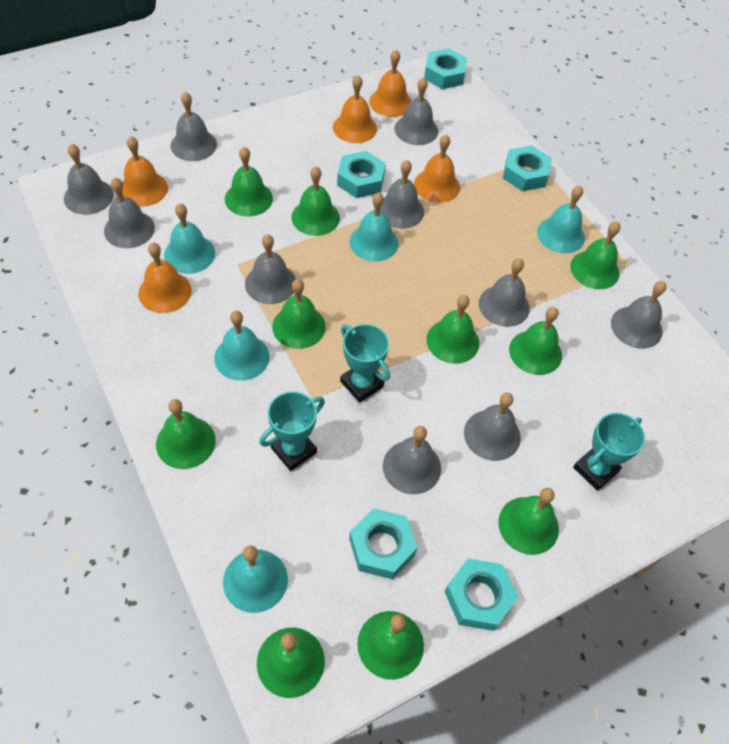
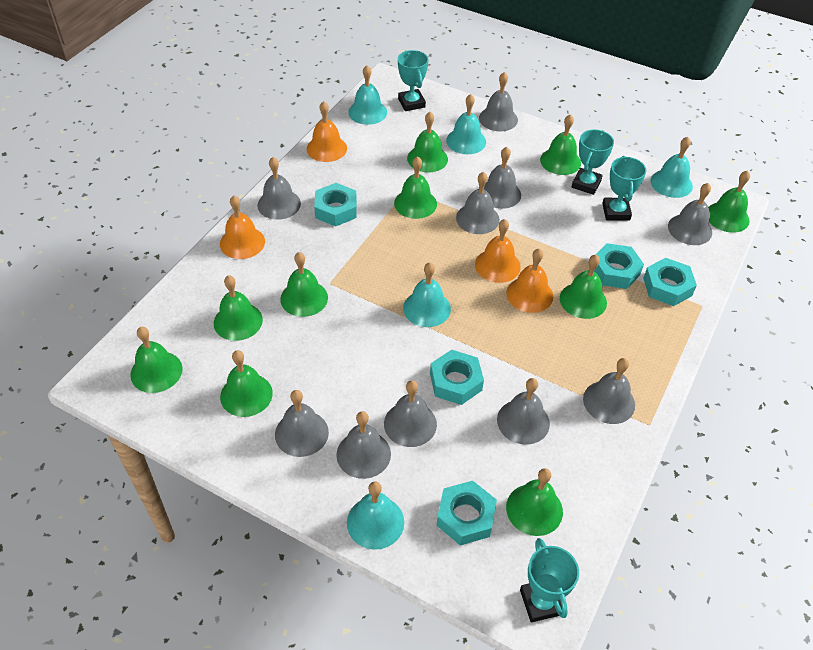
orange bell: [122,136,168,207] [138,243,192,313] [333,75,377,143] [369,50,411,117] [414,134,460,203] = 5 -> [220,196,265,259] [307,101,347,162] [475,219,521,283] [506,249,553,313] = 4
turquoise trophy: [260,391,325,471] [340,324,390,403] [573,413,645,491] = 3 -> [398,50,428,111] [520,538,579,622] [572,129,614,195] [602,156,646,221] = 4

